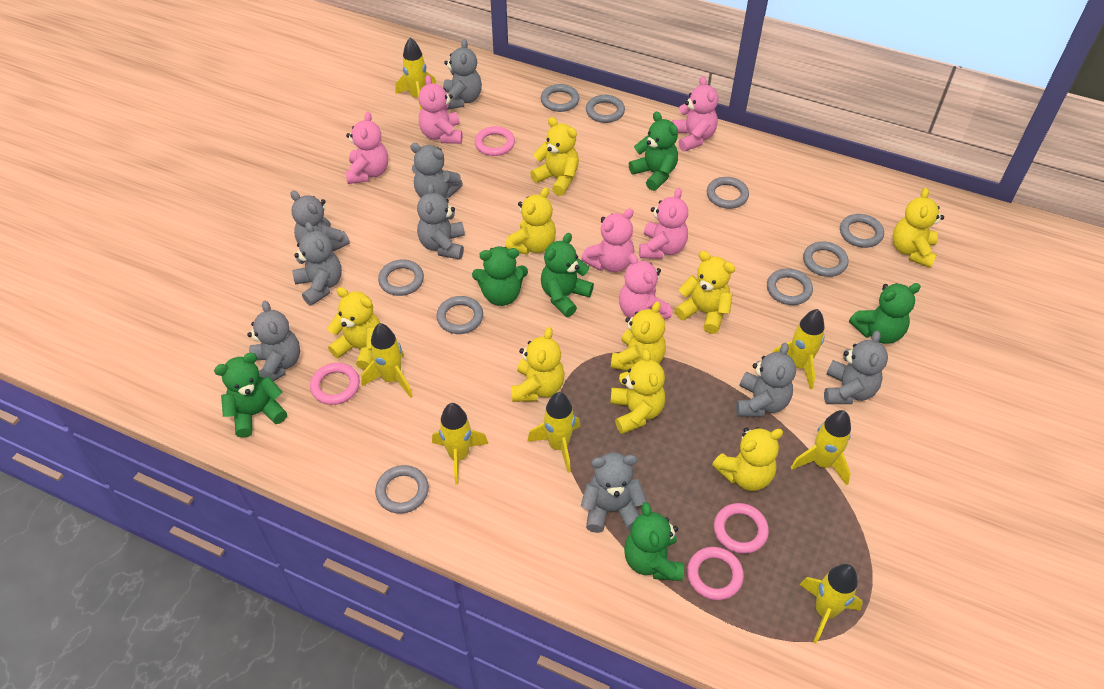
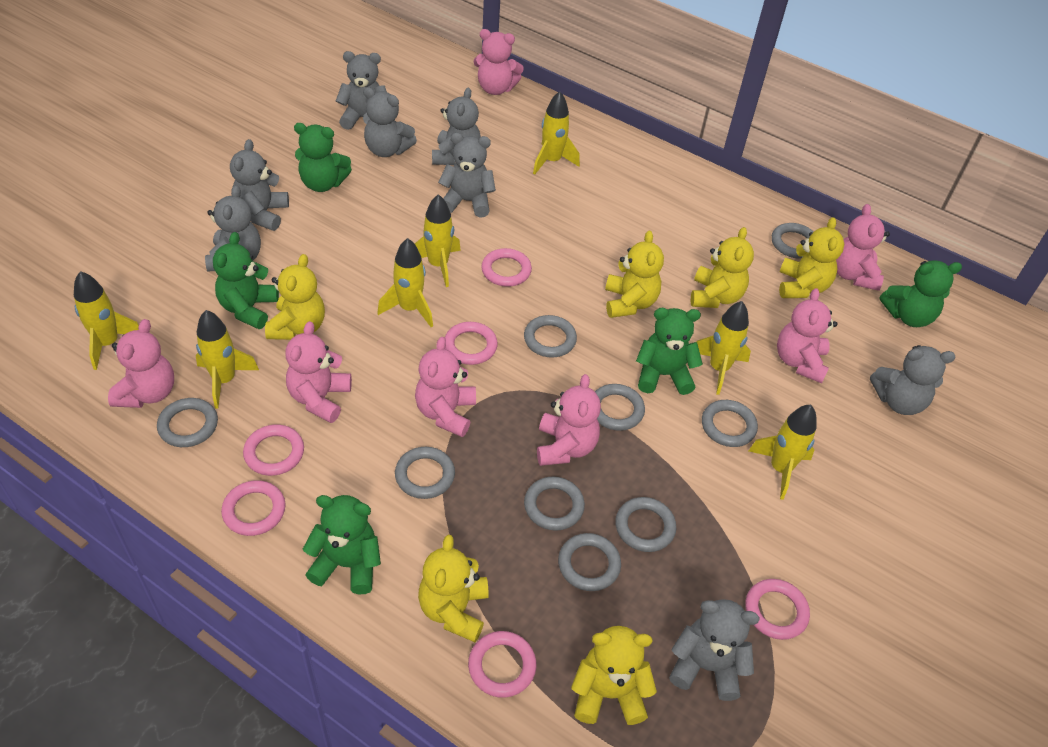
green teddy bear: [214,353,287,438] [472,246,528,306] [541,233,594,317] [624,502,684,581] [629,112,678,191] [849,283,921,344] = 6 -> [213,232,279,329] [294,123,352,192] [303,495,381,594] [636,308,703,395] [879,261,962,327] = 5
grey teddy bear: [247,301,300,381] [290,191,350,252] [292,222,342,306] [410,143,463,199] [417,183,465,260] [443,39,482,110] [581,453,647,533] [736,343,796,417] [824,331,888,404] = 9 -> [205,185,261,272] [230,139,289,231] [336,51,387,130] [363,87,417,157] [432,88,481,165] [438,133,496,218] [669,599,760,701] [870,345,956,415] = 8
pink ring: [310,363,360,405] [475,126,515,156] [687,547,744,600] [714,503,769,554] = 4 -> [221,480,286,536] [243,425,304,476] [445,322,498,365] [468,631,536,698] [481,248,532,287] [746,579,810,640] = 6
pink teddy bear: [345,111,388,184] [419,75,462,144] [581,209,634,272] [619,253,672,319] [639,188,688,259] [672,76,718,152] = 6 -> [108,319,174,408] [285,321,352,423] [415,337,476,437] [474,29,524,95] [537,374,601,466] [777,288,838,383] [836,204,890,291] = 7
yellow teddy bear: [327,287,380,370] [505,187,556,255] [512,327,565,402] [530,117,579,196] [610,349,665,434] [611,301,666,371] [675,251,735,334] [712,427,783,491] [893,188,944,268] = 9 -> [265,254,325,340] [418,535,489,642] [571,626,657,725] [605,231,664,318] [691,227,754,308] [779,217,844,298] = 6

